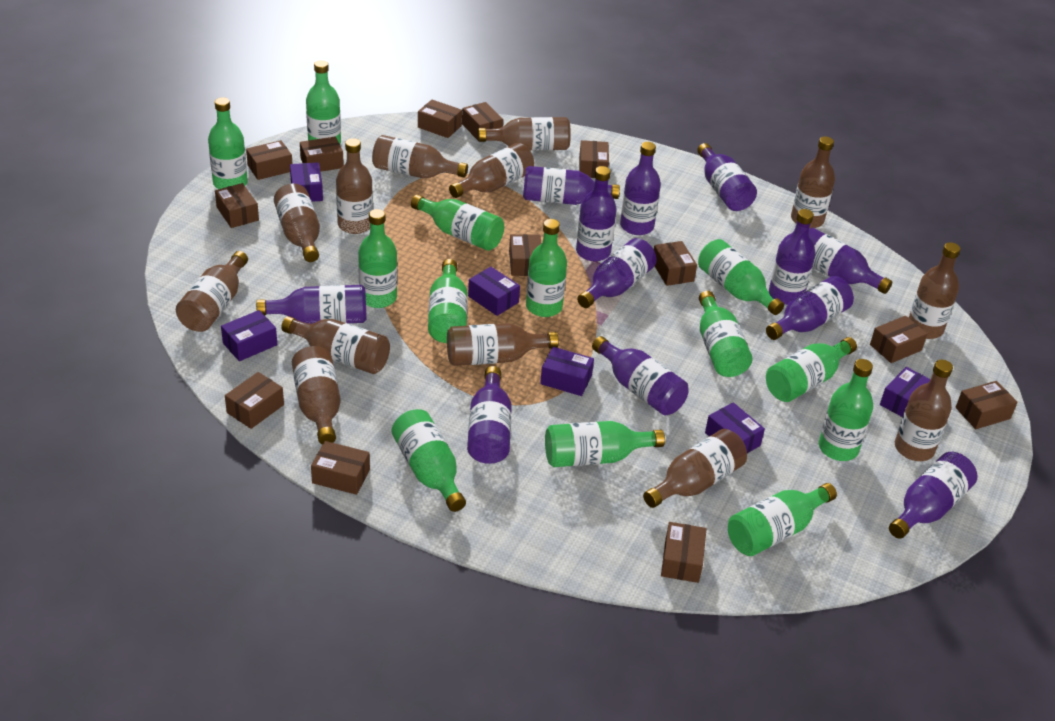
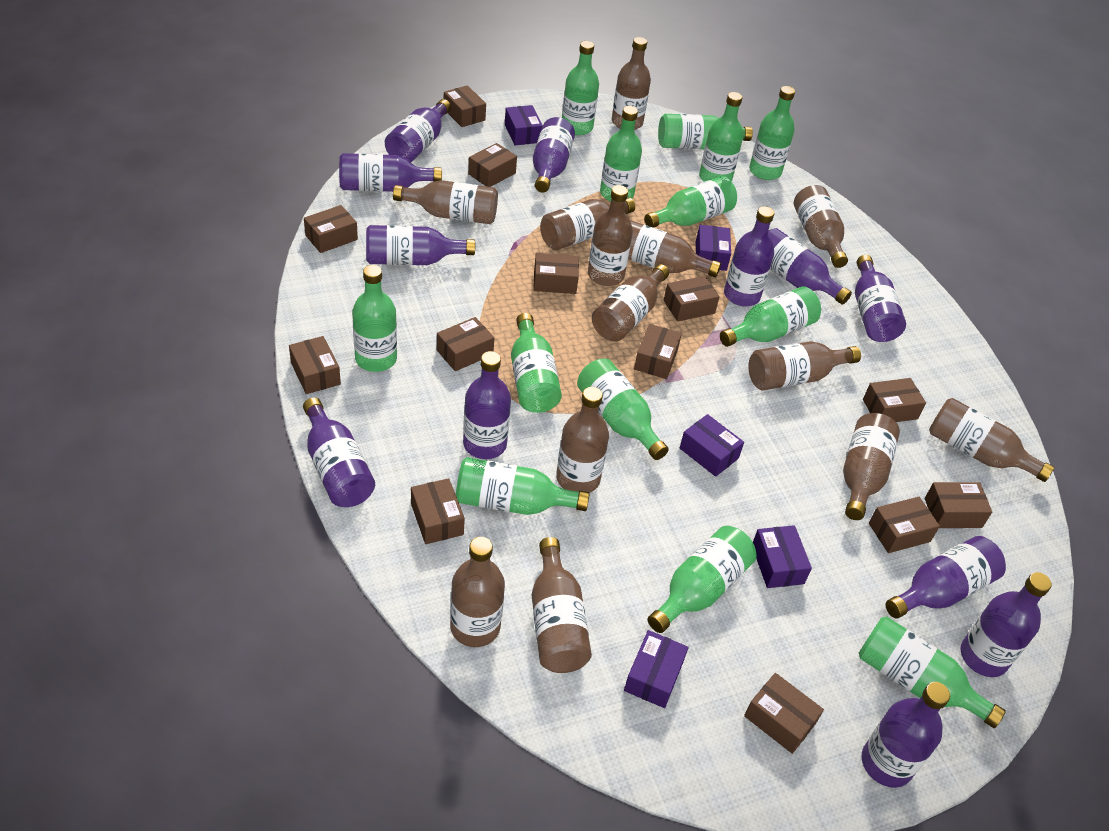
purple box: [221,310,277,361] [290,162,323,202] [468,267,520,316] [540,347,594,396] [705,402,765,453] [880,367,930,417] = 6 -> [505,105,543,145] [624,630,689,708] [680,414,744,477] [696,225,731,271] [753,525,812,588] = 5

